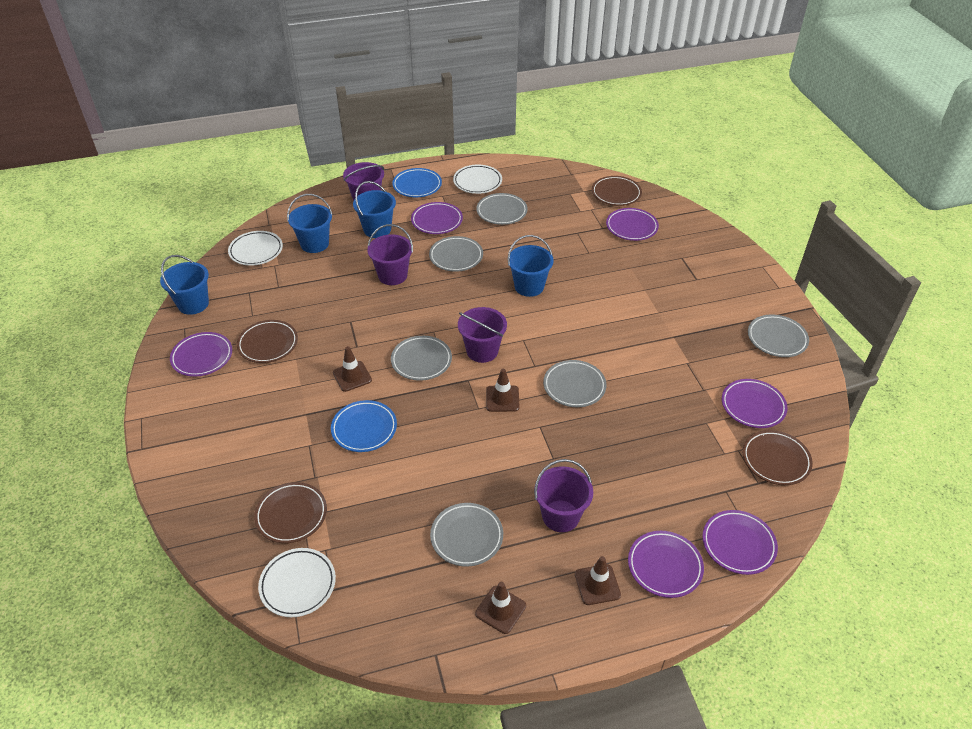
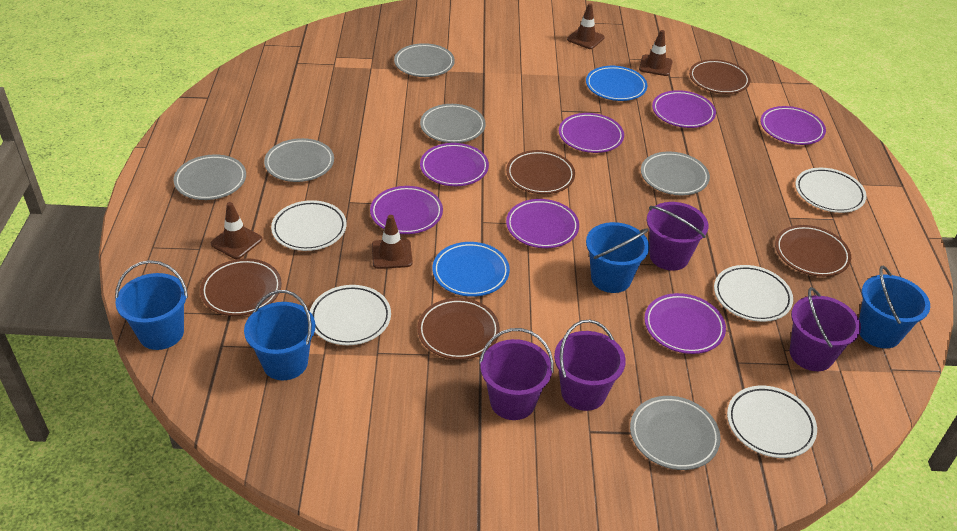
brown plate: [237,320,298,363] [254,482,327,543] [592,176,642,206] [743,430,813,485] = 4 -> [200,258,282,316] [417,298,500,360] [506,150,575,194] [689,59,750,94] [775,225,851,277] = 5
purple plate: [170,332,232,377] [411,202,463,234] [606,208,659,241] [628,531,704,598] [702,510,778,575] [722,379,788,428] = 6 -> [370,186,443,234] [420,143,489,186] [506,199,579,248] [559,113,624,153] [644,293,726,354] [652,90,716,128] [760,106,826,145] = 7
white plate: [228,231,283,266] [258,548,336,617] [453,164,502,194] = 3 -> [271,200,346,251] [310,285,391,345] [714,265,793,322] [727,386,817,458] [795,168,867,213] = 5

